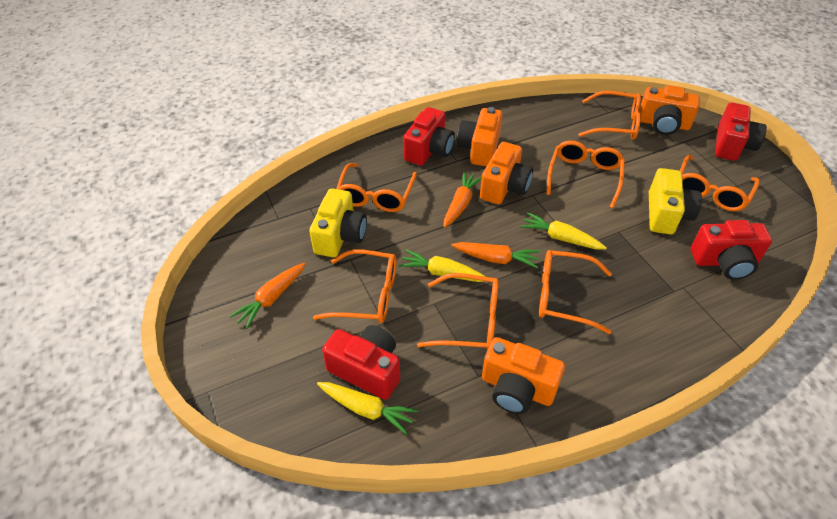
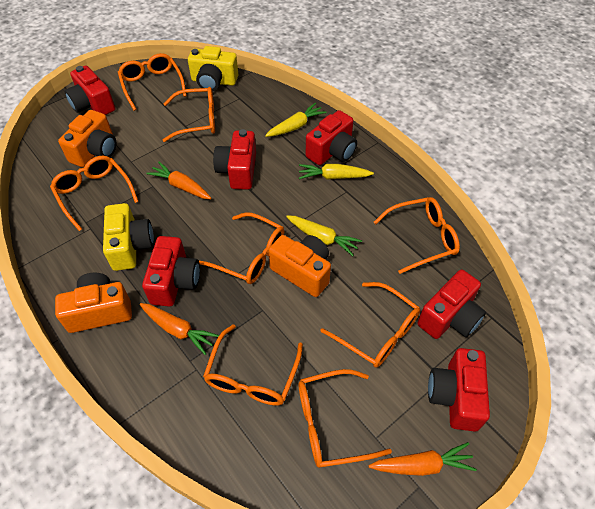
orange camera: [457,107,503,167] [480,142,533,204] [482,337,565,414] [639,85,700,135] = 4 -> [55,273,132,333] [58,110,116,167] [268,235,331,297] = 3
orange glasses: [313,249,397,323] [336,163,417,212] [417,273,499,351] [539,250,612,334] [546,141,625,208] [578,91,641,140] [680,155,760,211] = 7 -> [50,156,139,231] [118,53,187,111] [163,87,215,142] [199,212,285,284] [203,324,303,406] [298,369,392,468] [320,282,420,368] [374,197,460,274] = 8
red camera: [322,325,401,400] [404,107,455,166] [691,220,772,280] [715,102,767,161] = 4 -> [64,66,115,115] [142,236,200,307] [213,129,256,190] [306,110,357,165] [418,270,486,339] [428,348,490,432] = 6

